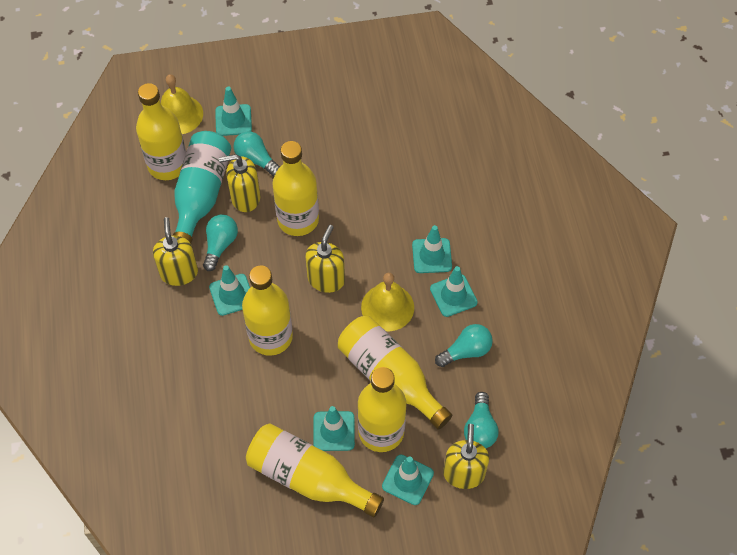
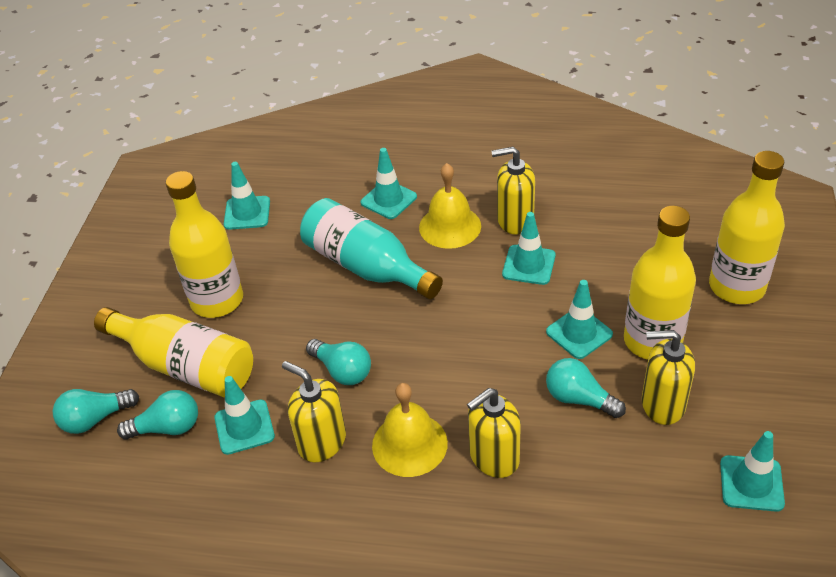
yellow bottle: [136,83,186,180] [242,266,293,356] [246,423,384,518] [272,141,319,236] [338,316,452,430] [357,367,406,452] = 6 -> [94,307,253,397] [166,171,243,318] [624,206,696,360] [709,151,785,304] = 4

